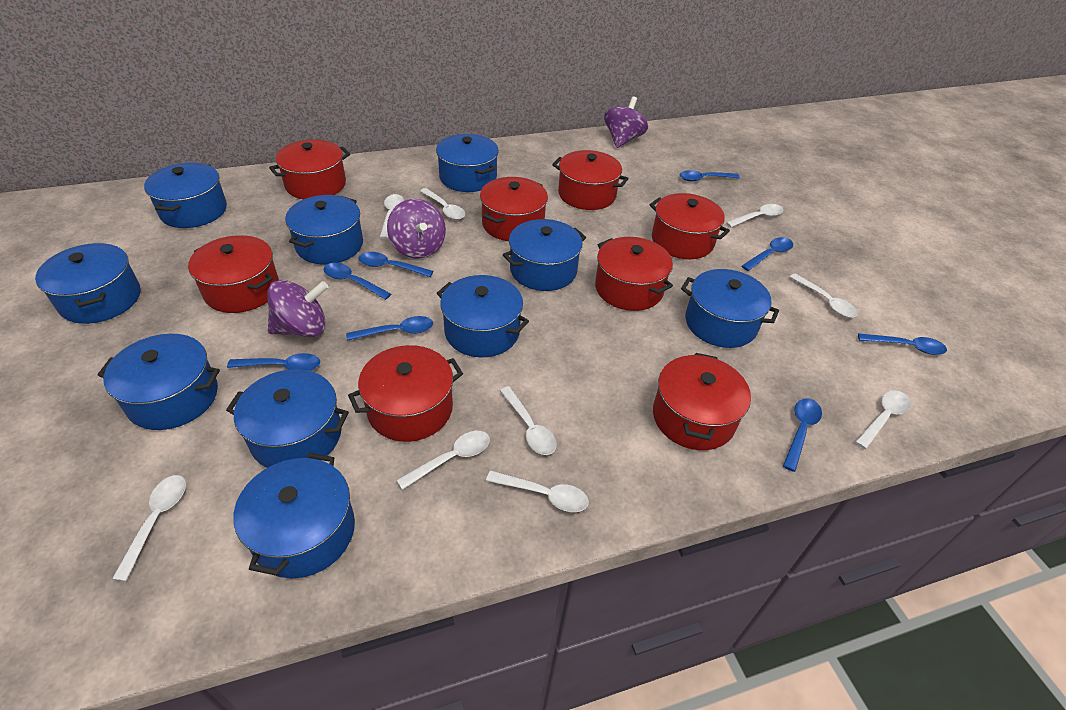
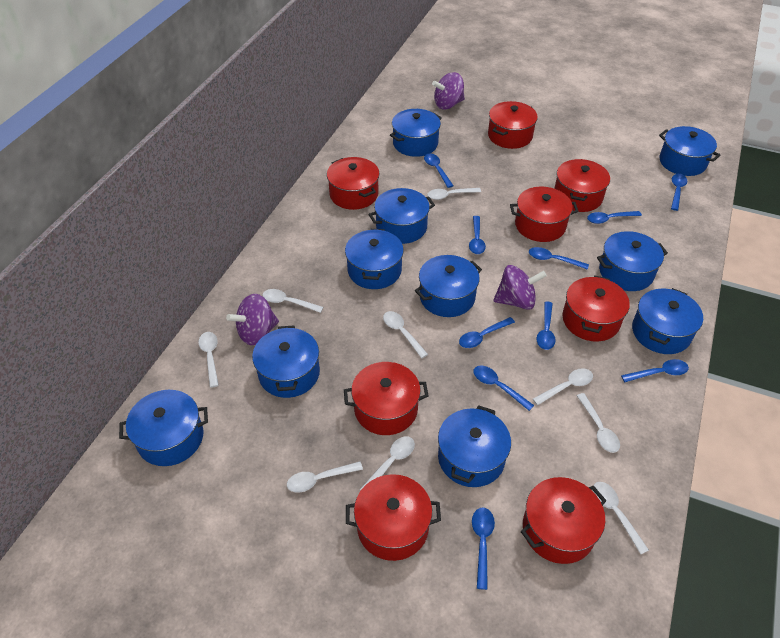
blue spoon: [227,353,320,371] [324,263,391,300] [346,316,433,341] [358,252,433,277] [679,170,740,181] [742,237,793,271] [783,398,822,472] [858,333,947,355] = 8 -> [424,153,453,188] [459,317,515,348] [469,216,486,254] [472,508,495,590] [473,366,534,411] [529,247,589,270] [537,301,556,350] [587,211,642,224] [621,359,689,382] [671,174,687,211] = 10

